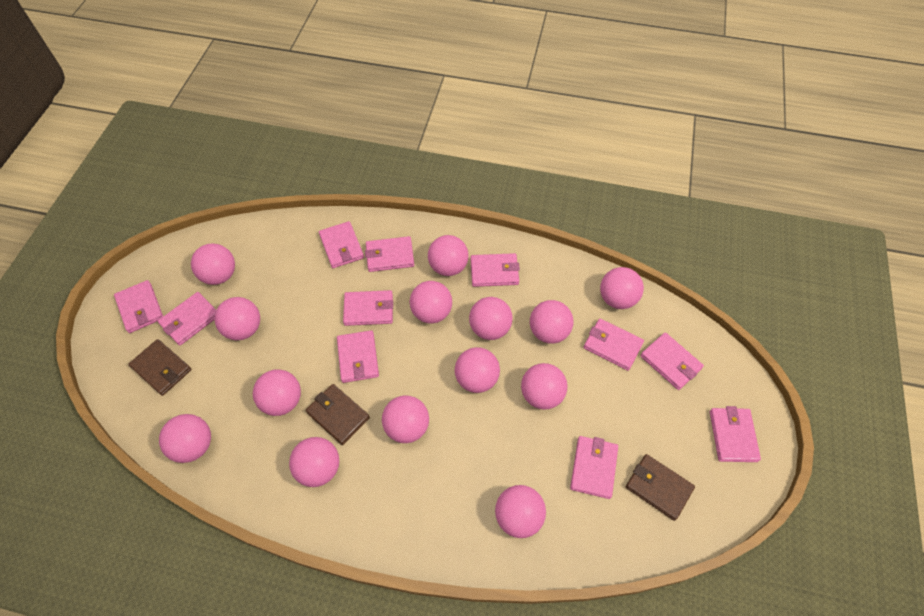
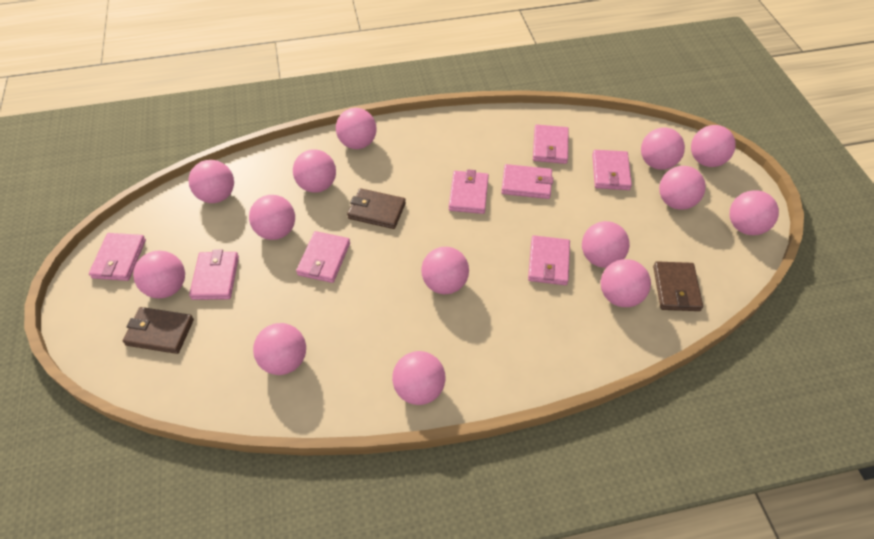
pink wallet: [114,280,163,333] [158,292,216,346] [319,221,364,268] [337,330,379,383] [343,290,393,326] [365,236,414,272] [470,253,520,287] [570,436,618,499] [584,318,644,371] [640,332,704,390] [710,406,761,462] = 11 -> [89,233,146,281] [189,250,239,300] [296,231,350,283] [449,169,489,214] [501,164,553,199] [528,235,570,285] [533,125,569,164] [592,150,632,190] = 8

